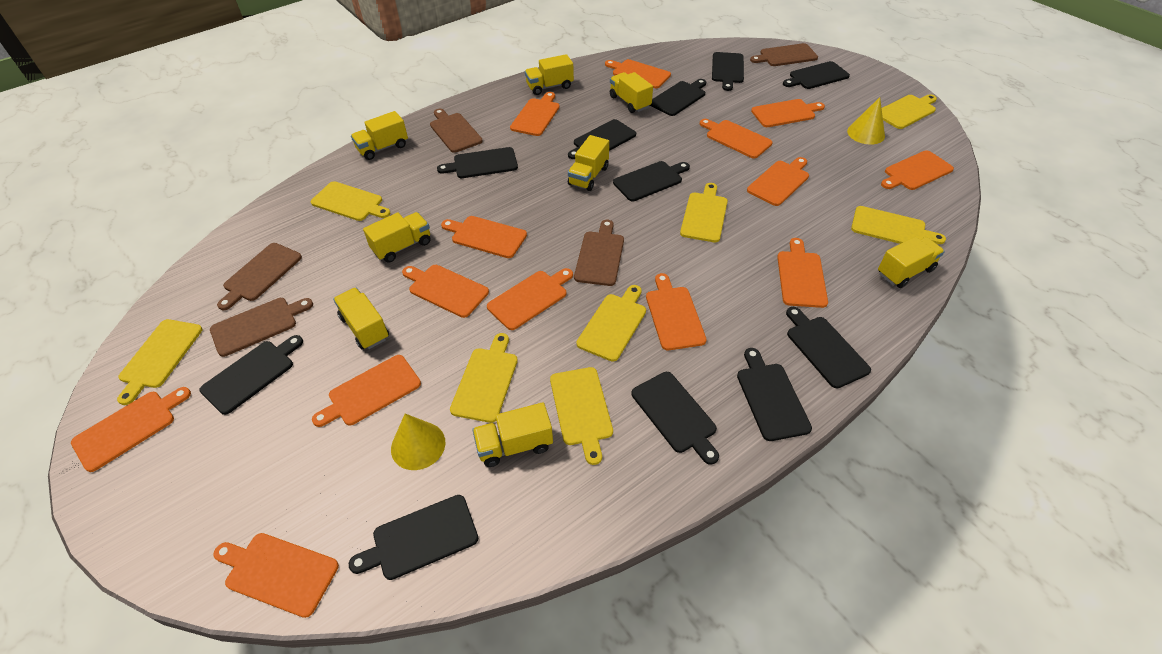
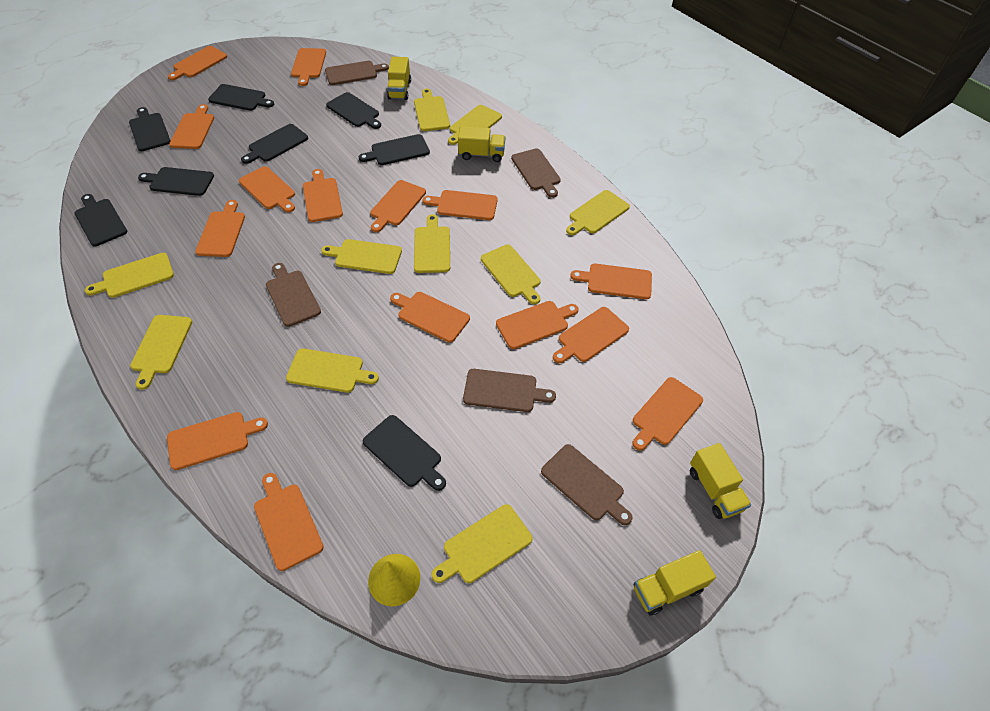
black cutting board: [199,335,303,415] [349,495,478,580] [437,147,518,178] [568,119,636,159] [613,161,690,201] [631,372,719,465] [650,79,706,116] [712,52,744,91] [737,348,812,441] [783,61,850,89] [786,307,871,389] = 11 -> [75,194,127,246] [129,107,171,151] [138,167,214,196] [208,84,274,111] [241,124,308,164] [326,92,381,129] [359,134,430,165] [363,415,446,491] = 8
orange cutting board: [71,387,191,472] [213,533,339,618] [312,355,421,427] [402,265,489,318] [441,216,527,258] [487,268,573,330] [510,92,560,136] [605,59,671,88] [646,273,707,350] [700,119,773,158] [747,157,809,206] [751,99,825,127] [777,238,828,308] [881,150,954,190] = 14 -> [167,412,268,470] [168,46,227,80] [169,104,214,149] [195,200,245,257] [239,166,295,213] [254,473,323,571] [291,48,326,86] [303,169,343,222] [370,180,426,232] [390,292,470,343] [423,190,498,220] [496,301,579,349] [553,307,629,363] [570,263,652,299] [632,377,703,451] = 15
yellow cone: [391,414,445,470] [847,97,885,145] = 2 -> [368,554,420,606] = 1
yellow cutting board: [117,319,202,405] [311,181,390,221] [450,333,518,423] [550,367,613,465] [576,285,646,362] [680,183,728,242] [851,206,946,244] [882,94,937,129] = 8 -> [85,253,174,298] [130,315,192,390] [286,348,379,393] [321,239,402,274] [414,89,450,131] [414,214,450,273] [431,504,532,583] [448,105,502,145] [481,244,541,304] [566,190,630,235] = 10
yellow truck: [333,288,389,350] [351,111,408,160] [363,212,431,263] [472,402,553,467] [525,54,574,95] [568,135,609,191] [610,72,653,113] [878,237,945,288] = 8 -> [387,57,411,100] [458,126,505,162] [634,550,716,615] [690,443,751,519] = 4

